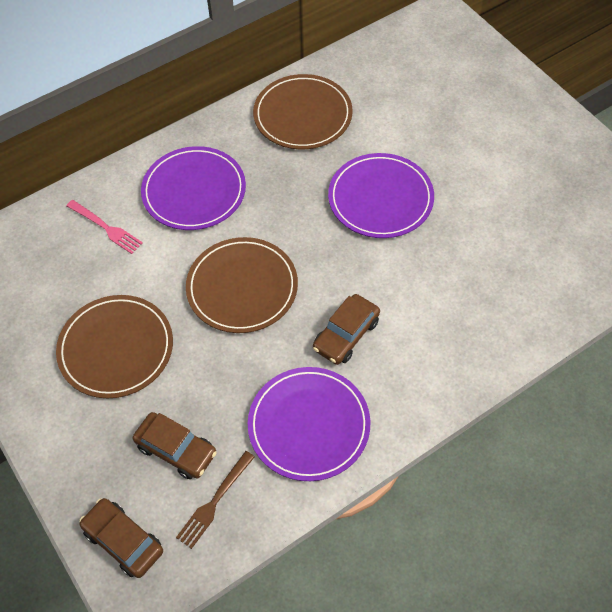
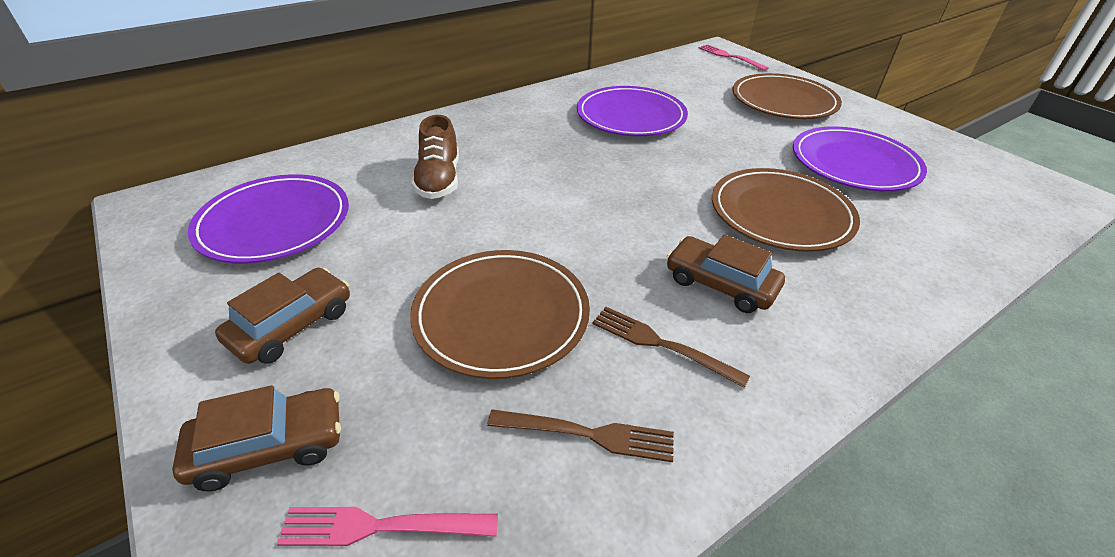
brown fork: [176,451,254,549] = 1 -> [487,409,674,462] [592,307,750,388] = 2
brown shoe: none = 0 -> [412,115,459,199] = 1
pink fork: [67,200,143,254] = 1 -> [276,507,498,546] [699,44,769,71] = 2

